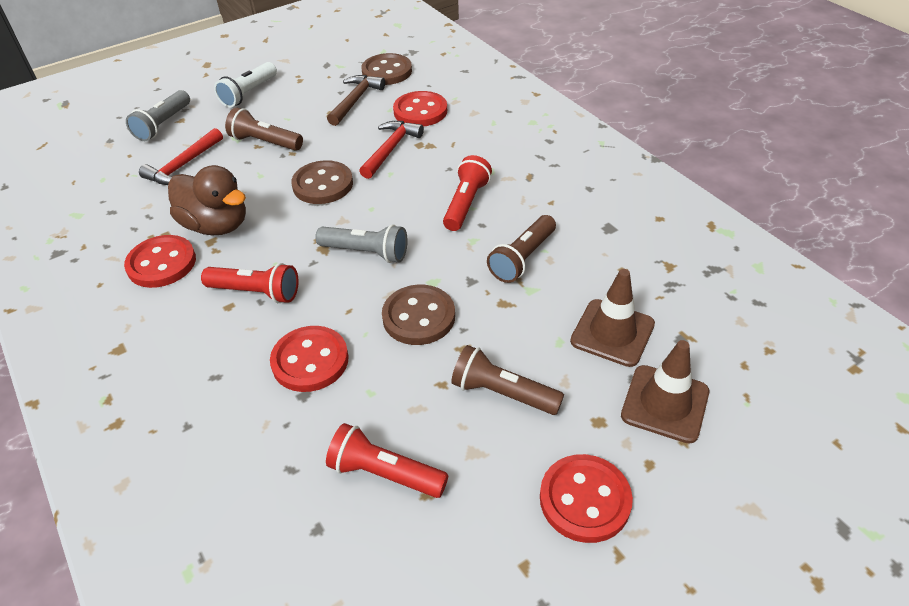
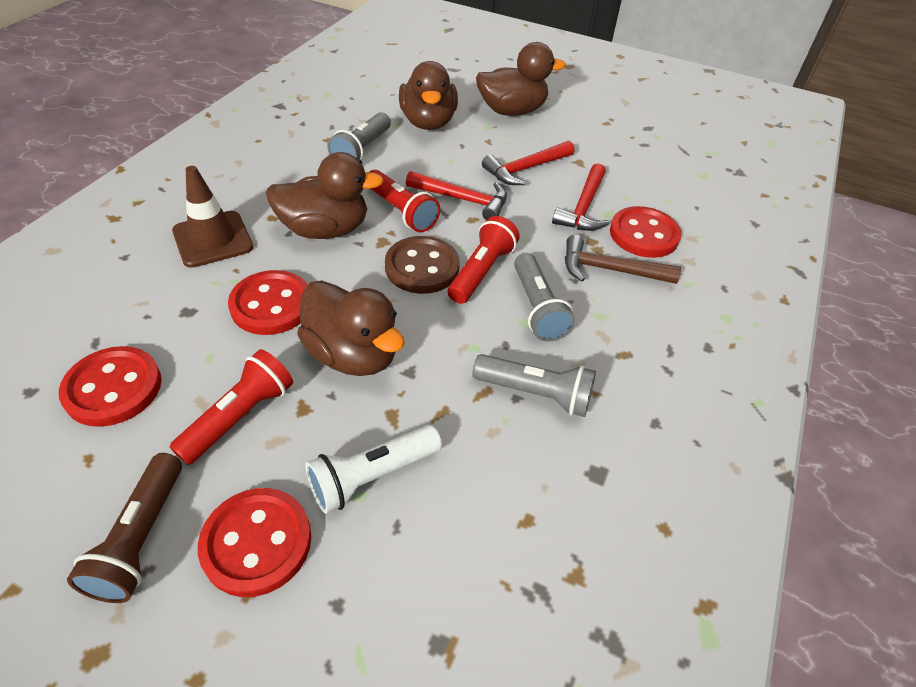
brown button: [291,160,353,204] [361,53,412,85] [382,285,455,345] = 3 -> [385,236,460,294] = 1
brown duck: [168,165,246,236] = 1 -> [266,152,384,239] [297,281,405,376] [399,61,458,130] [476,42,566,116] = 4
brown flashlight: [225,108,303,151] [451,345,564,415] [487,215,556,283] = 3 -> [67,453,182,603] = 1
brown traffic cone: [570,269,655,367] [621,340,709,444] = 2 -> [172,166,253,268] = 1
grey flashlight: [126,90,190,141] [315,224,408,263] = 2 -> [327,112,391,160] [472,354,596,417] [514,253,575,342] = 3
red hammer: [139,128,223,185] [359,121,424,179] = 2 -> [406,171,507,220] [482,141,574,185] [552,163,609,231] = 3

